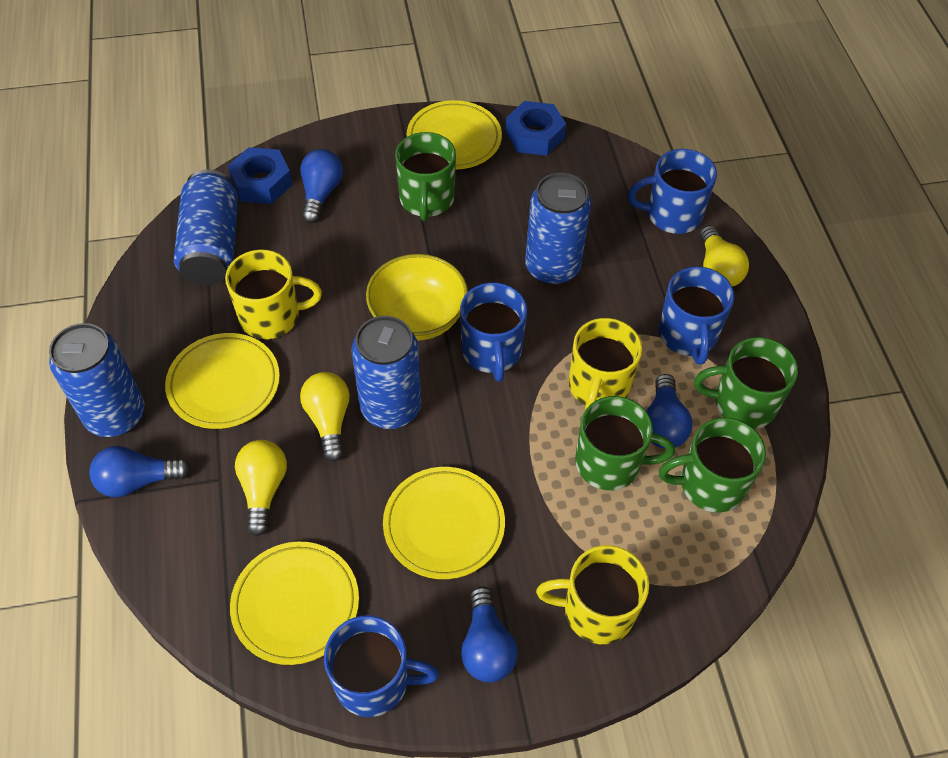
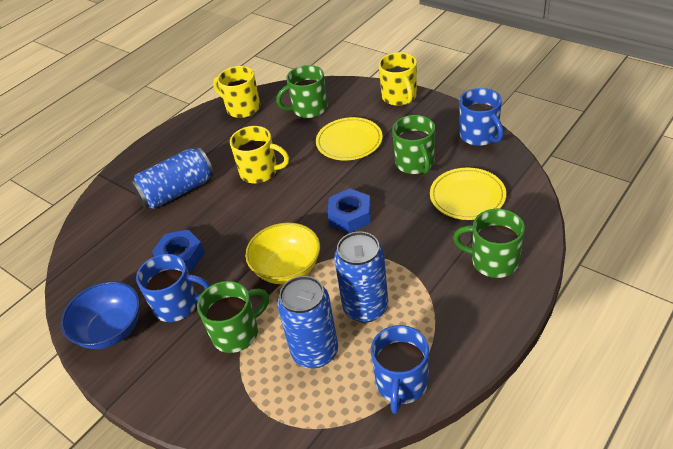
blue bowl: none = 0 -> [61,281,140,349] = 1
blue can: [49,323,145,437] [174,169,238,285] [352,316,421,429] [525,173,591,285] = 4 -> [131,147,214,209] [277,276,338,368] [334,231,388,323] = 3
blue light bulb: [89,446,191,497] [300,149,343,223] [461,586,518,683] [646,374,692,449] = 4 -> none = 0
blue mug: [324,616,439,717] [460,282,527,382] [628,149,717,234] [658,267,734,365] = 4 -> [136,254,210,322] [371,325,429,414] [459,88,504,146] = 3
yellow light bulb: [235,440,287,536] [300,372,350,462] [700,226,749,287] = 3 -> none = 0
yellow plate: [165,333,280,429] [230,542,359,665] [383,467,505,579] [407,100,502,170] = 4 -> [316,117,383,160] [430,168,506,220] = 2

